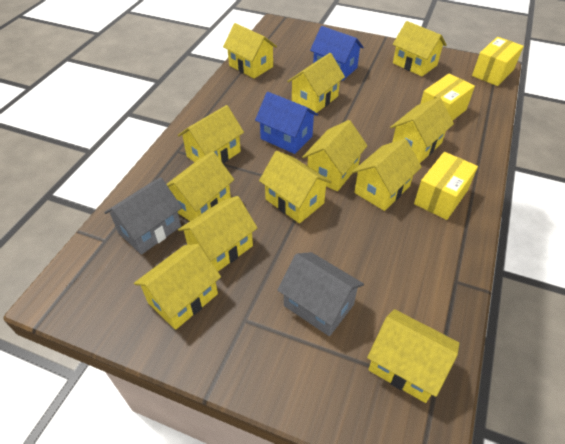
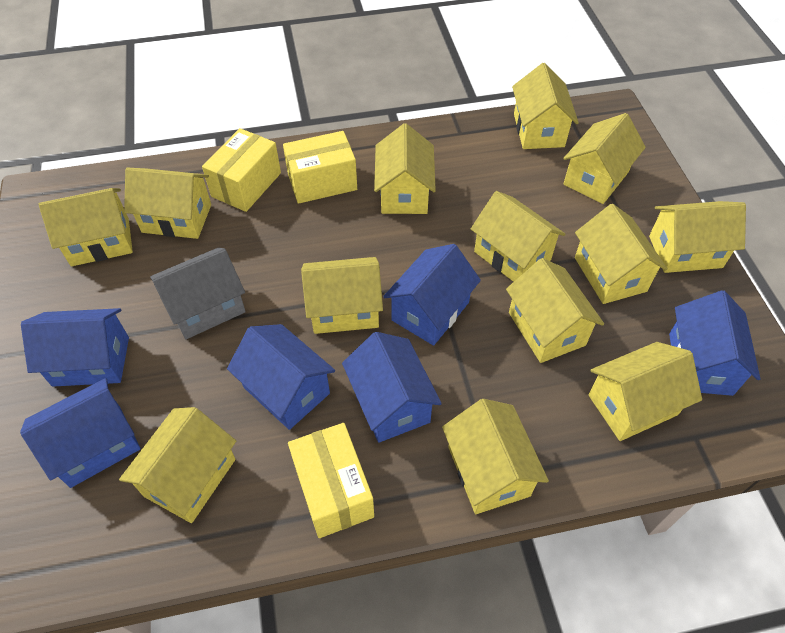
blue house: [255,92,318,154] [310,26,364,81] = 2 -> [20,378,141,488] [21,308,129,387] [227,324,335,430] [342,332,442,443] [383,244,481,346] [669,290,760,396] = 6
grey house: [104,177,182,255] [277,252,364,336] = 2 -> [150,247,246,339] = 1
yellow house: [134,244,221,330] [167,152,234,221] [178,105,244,164] [178,196,257,271] [223,23,277,79] [259,151,332,224] [287,53,345,113] [302,120,367,191] [352,139,422,211] [367,309,460,403] [390,97,454,163] [393,21,447,76] = 12 -> [39,188,133,266] [119,407,236,523] [124,168,211,239] [301,257,383,334] [374,123,436,214] [442,399,549,514] [471,191,566,282] [506,258,604,363] [512,63,579,149] [563,113,646,204] [575,204,668,304] [588,342,702,441] [649,201,746,273] = 13

